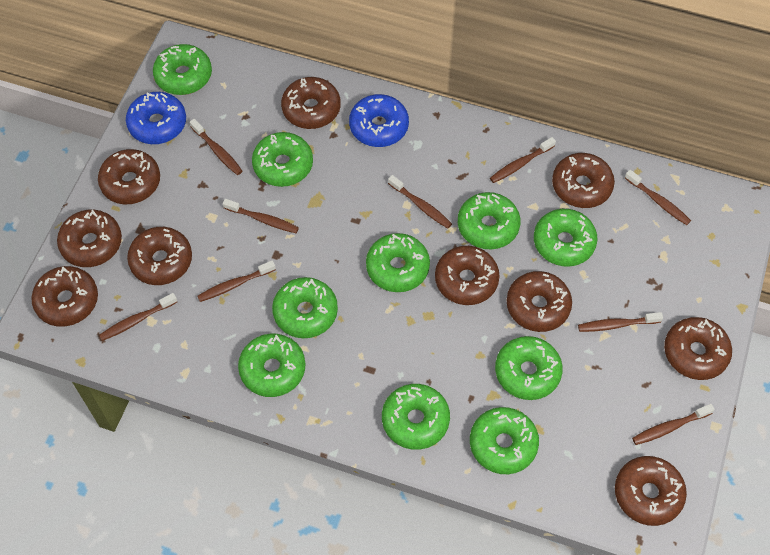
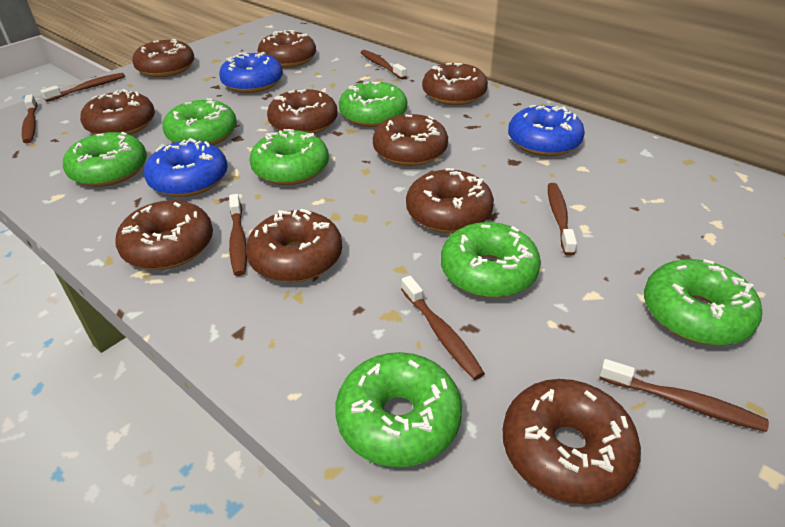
blue donut: [126,92,186,144] [349,94,409,147] = 2 -> [144,138,228,197] [219,52,283,93] [508,105,585,156] = 3
brown toothbrush: [99,293,177,341] [190,119,242,175] [198,261,276,302] [223,199,299,233] [388,175,452,229] [490,137,556,183] [578,312,663,332] [625,170,691,225] [632,404,715,445] = 9 -> [22,94,37,143] [40,73,125,102] [229,194,247,276] [360,50,407,80] [401,276,485,380] [548,183,577,256] [599,359,769,432] = 7
green donut: [153,44,212,95] [238,333,305,397] [252,132,313,187] [272,277,338,338] [366,233,430,292] [382,384,450,450] [458,192,521,249] [470,407,539,474] [495,336,563,400] [534,209,597,266] = 10 -> [63,132,147,187] [163,98,237,145] [249,129,329,185] [335,352,462,467] [339,82,407,127] [441,222,541,298] [644,259,762,346] = 7

